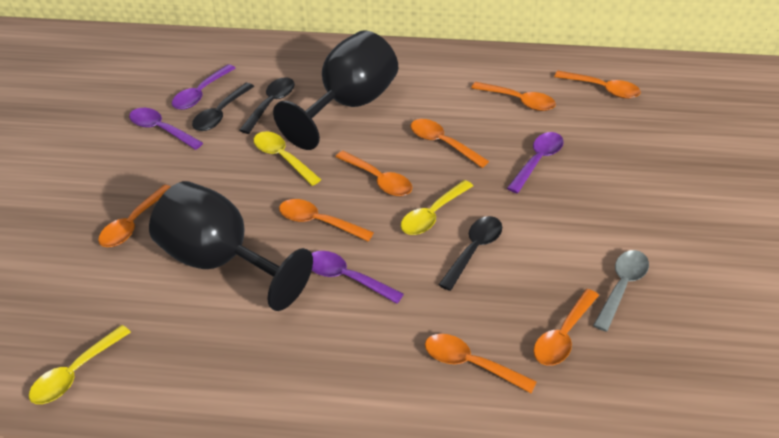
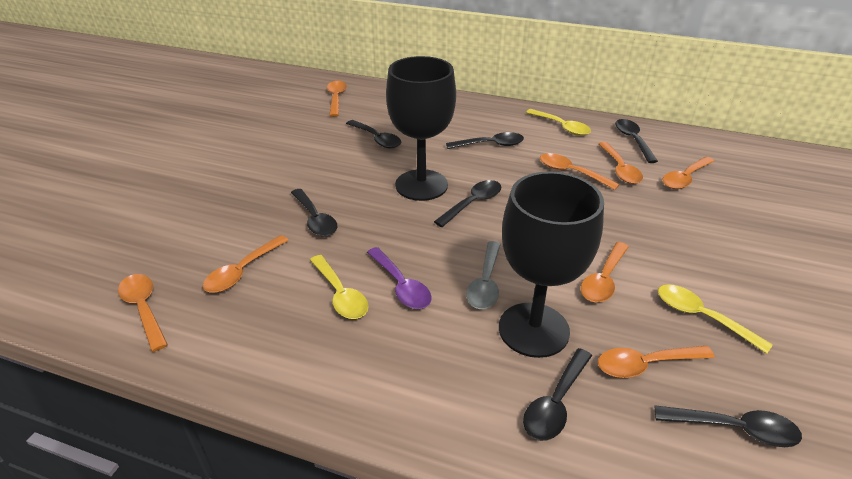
black spoon: [192,83,254,131] [239,77,295,134] [439,216,502,291] = 3 -> [291,189,337,237] [346,120,401,148] [434,180,501,227] [446,132,524,149] [523,348,592,441] [615,119,658,163] [655,405,802,447] = 7
purple spoon: [129,108,203,150] [172,64,235,110] [312,251,404,304] [507,132,564,193] = 4 -> [367,247,432,309] = 1

